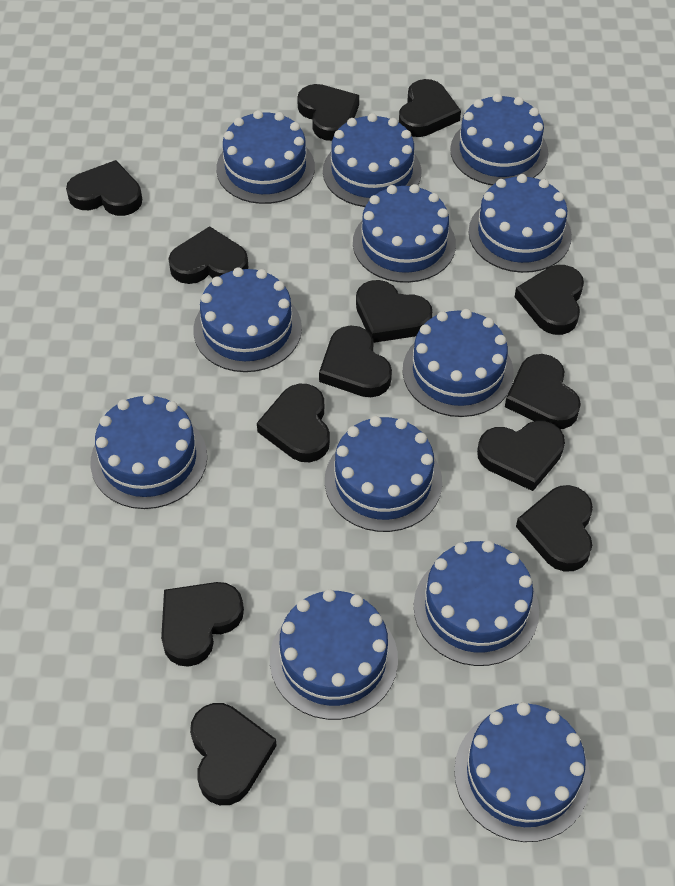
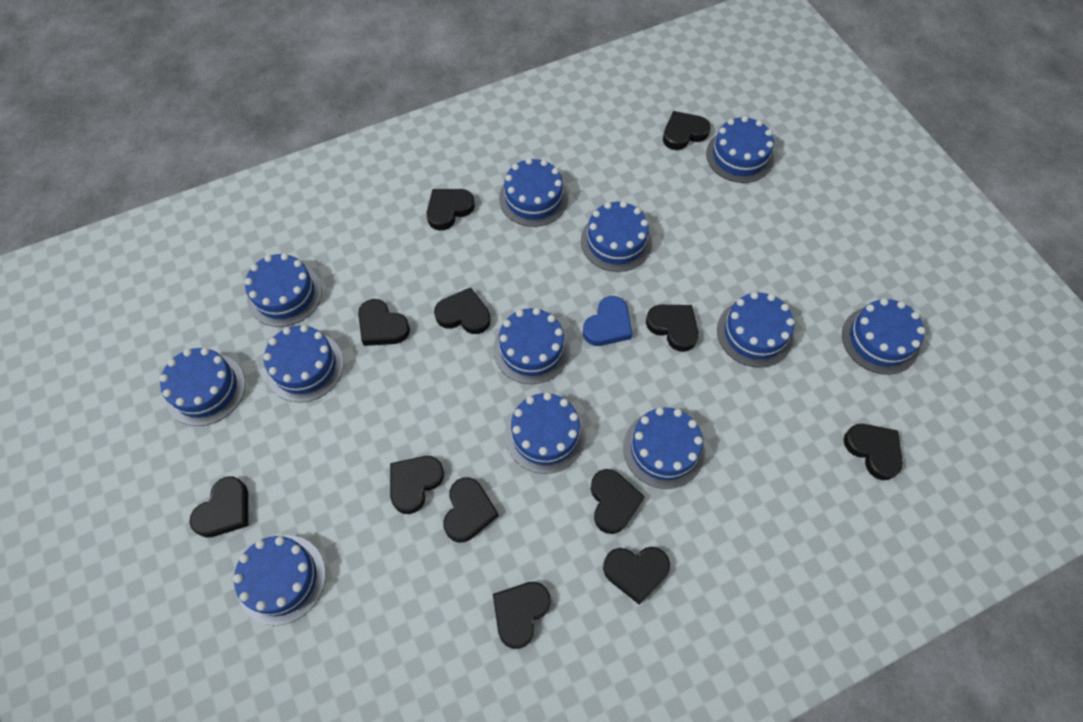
black heart: [66,160,142,216] [161,582,244,667] [168,226,248,284] [190,703,277,805] [257,384,330,462] [297,84,359,141] [319,326,392,397] [356,280,433,343] [399,79,461,137] [477,421,565,491] [505,354,581,429] [515,265,584,335] [516,485,593,572] = 13 -> [189,476,248,538] [358,299,410,346] [390,456,444,514] [427,189,475,231] [434,287,490,334] [443,477,499,543] [493,582,551,649] [591,469,645,534] [603,547,670,604] [646,305,699,352] [663,111,711,150] [844,424,903,480] = 12
blue heart: none = 0 -> [583,296,632,346] = 1

